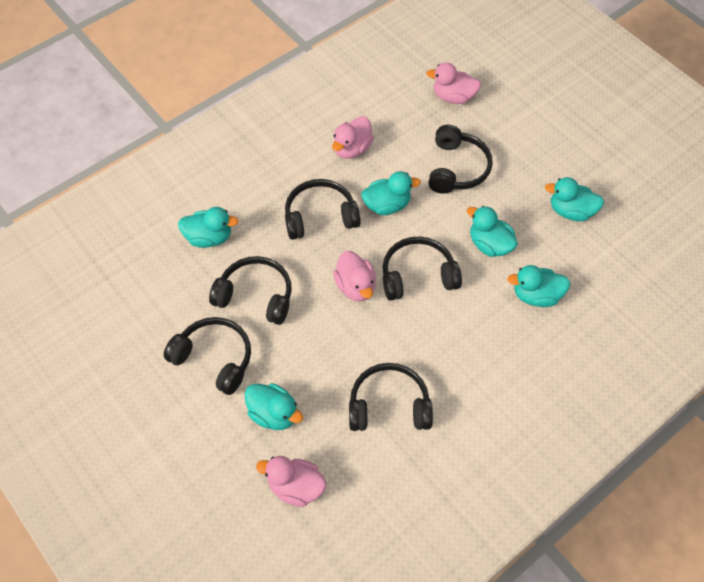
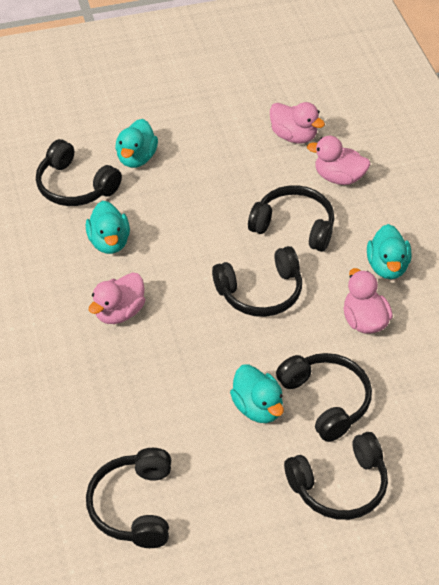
turquoise duck: [178,207,239,248] [245,383,303,430] [361,171,421,215] [467,206,518,257] [507,265,570,307] [545,177,604,221] = 6 -> [86,201,130,254] [115,119,158,168] [230,364,284,423] [367,224,411,279] = 4

